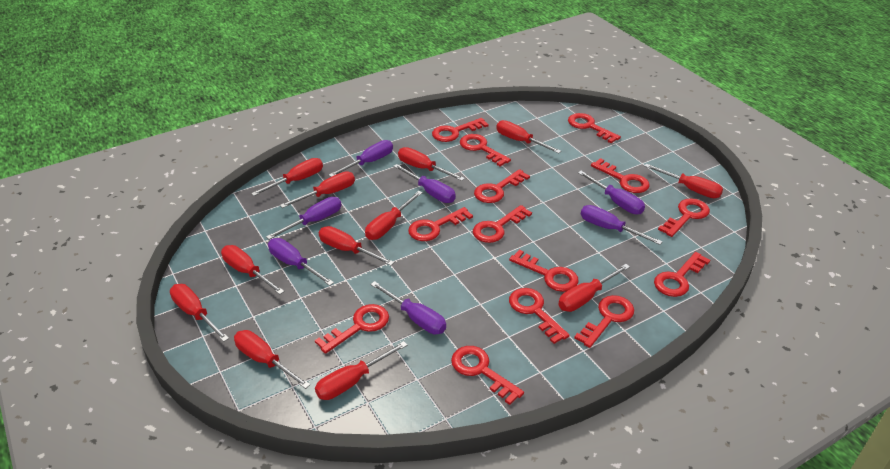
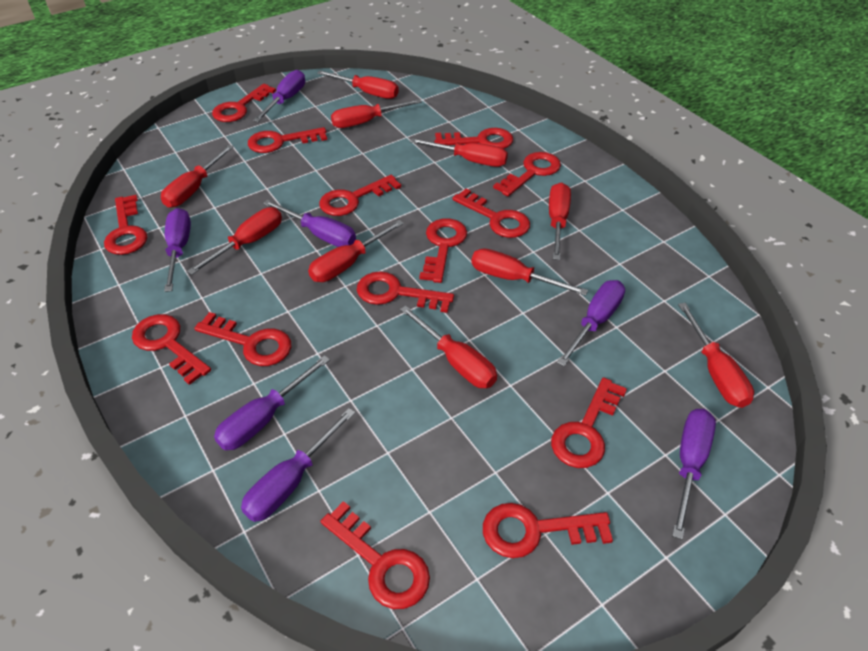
red screwdriver: [170,284,229,342] [221,245,285,294] [234,330,310,389] [251,158,323,196] [280,172,355,208] [315,341,407,400] [319,226,394,266] [365,191,423,240] [398,147,465,181] [496,120,561,154] [558,264,630,312] [645,164,723,198] = 12 -> [161,145,234,208] [187,207,282,275] [308,220,404,282] [317,71,399,99] [331,99,422,128] [400,306,497,388] [410,138,508,167] [471,248,588,296] [549,182,571,260] [678,303,754,408] = 10

